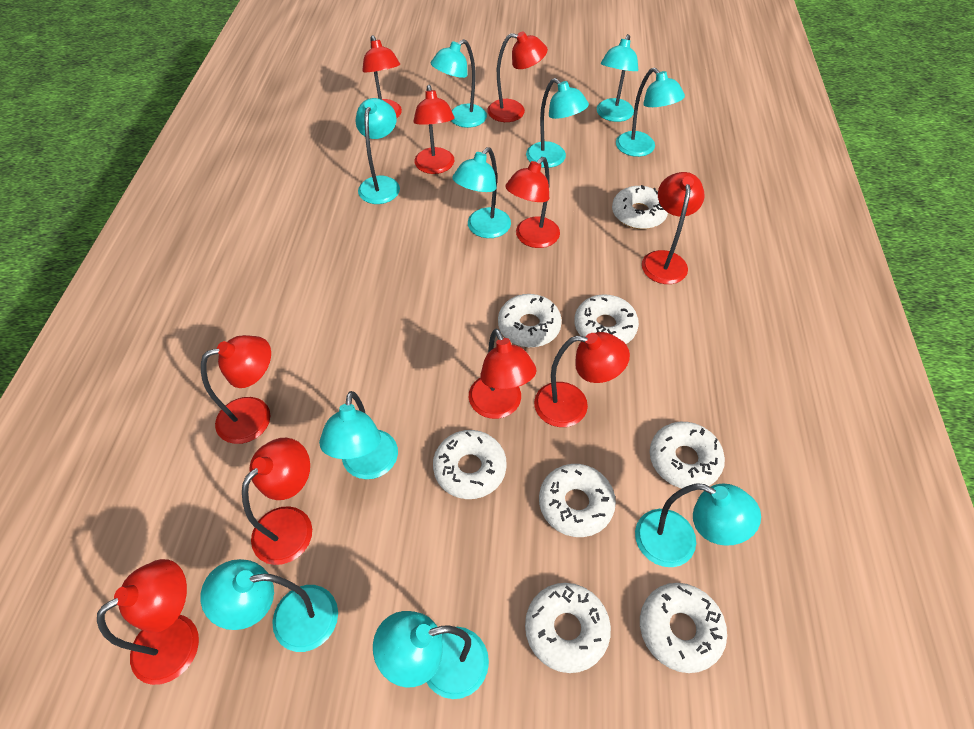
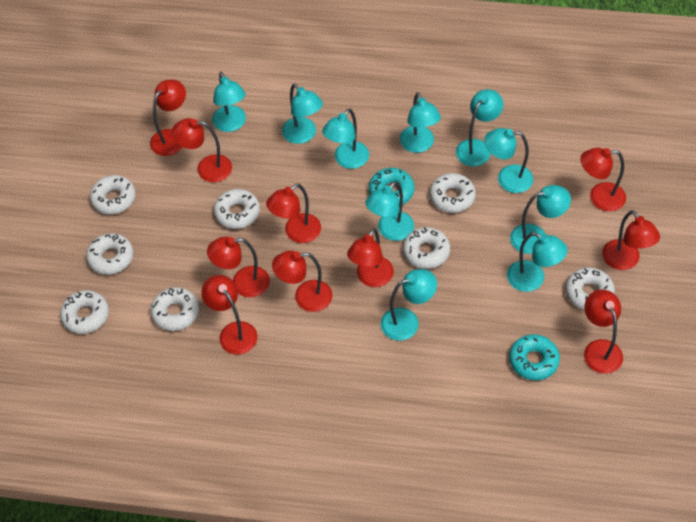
turquoise donut: none = 0 -> [369,168,414,205] [509,334,560,380] = 2

